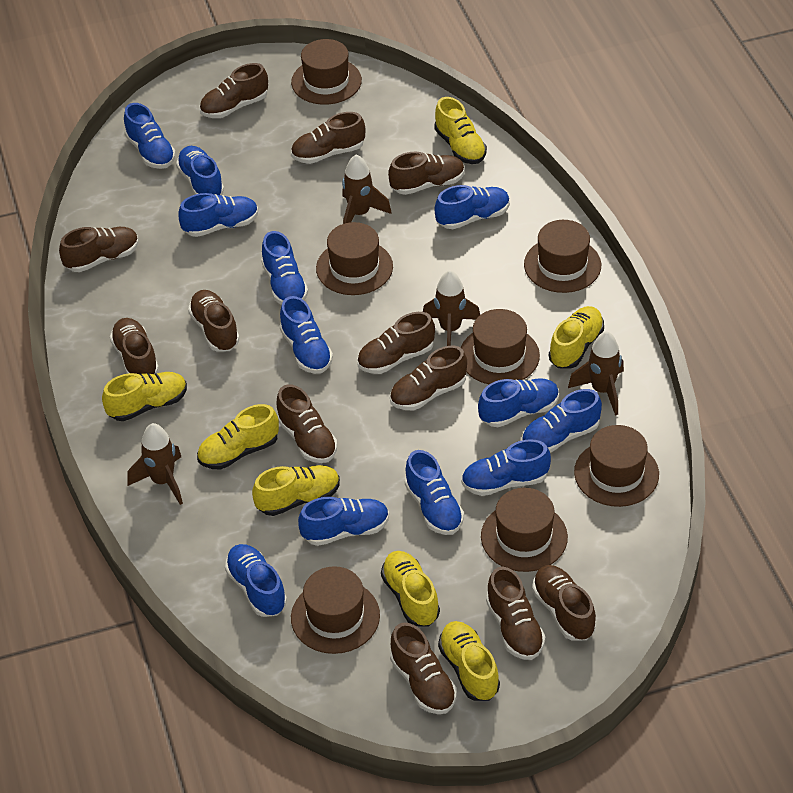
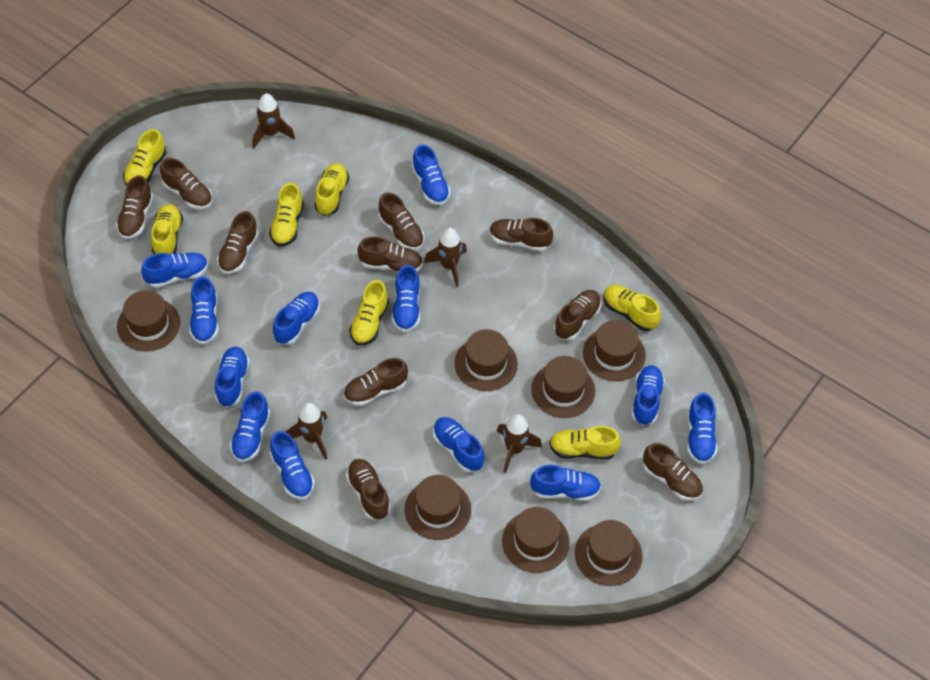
brown shoe: [59,227,139,272] [110,318,159,374] [188,290,240,352] [199,63,268,118] [277,384,337,463] [291,112,365,164] [357,312,435,374] [388,152,465,195] [390,346,467,410] [390,623,457,714] [486,567,546,660] [532,565,596,641] = 12 -> [116,175,153,239] [160,158,213,209] [217,211,258,274] [344,358,408,406] [346,459,390,520] [358,236,423,272] [379,192,424,250] [489,218,553,251] [554,290,601,340] [643,443,703,501] = 10

